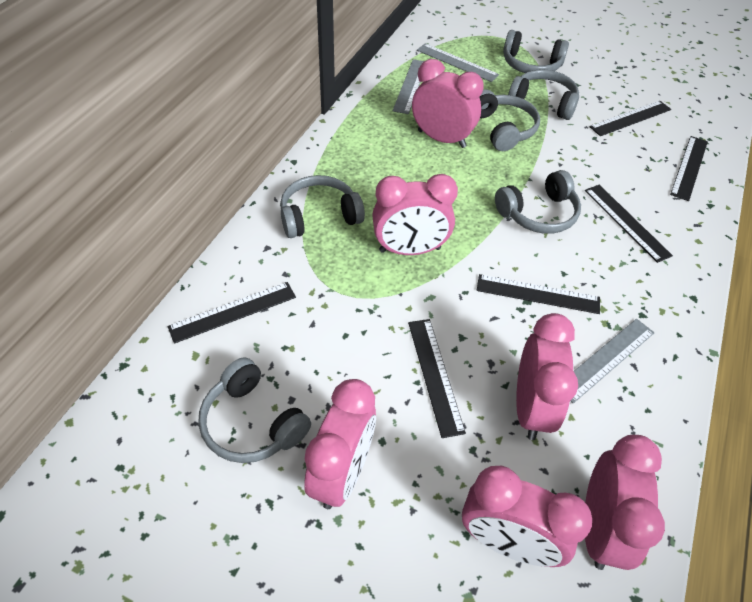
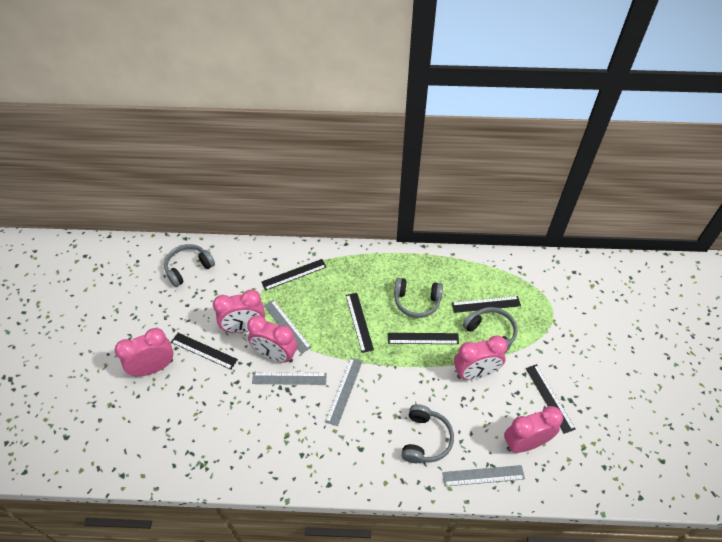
grey headphones: [198,358,311,463] [280,175,365,238] [479,89,540,151] [495,170,581,234] [503,30,569,73] [508,69,579,120] = 6 -> [164,244,215,287] [394,278,443,318] [402,404,454,463] [463,307,517,354] = 4
grey ruler: [392,59,424,114] [417,43,499,82] [571,319,655,403] = 3 -> [252,372,327,385] [264,300,312,354] [325,358,363,426] [442,465,525,487] = 4
pink clock: [304,379,376,509] [372,174,458,255] [412,59,484,148] [462,466,592,567] [516,313,578,440] [585,435,665,570] = 6 -> [115,328,174,377] [213,290,265,333] [247,315,297,363] [454,336,508,380] [504,406,563,453] = 5

